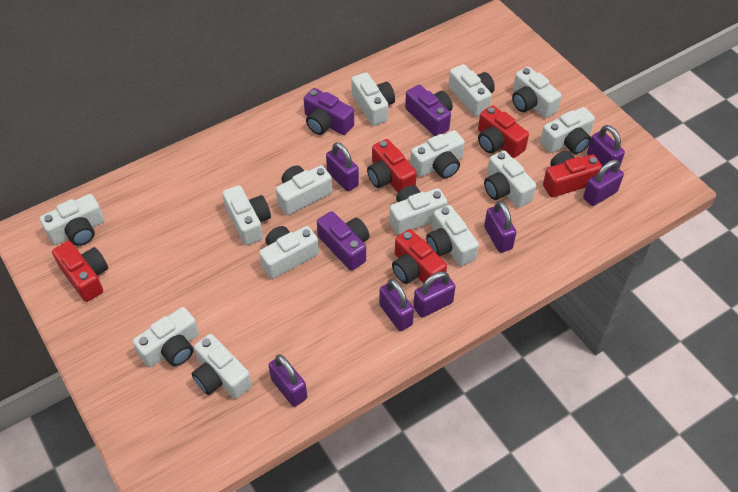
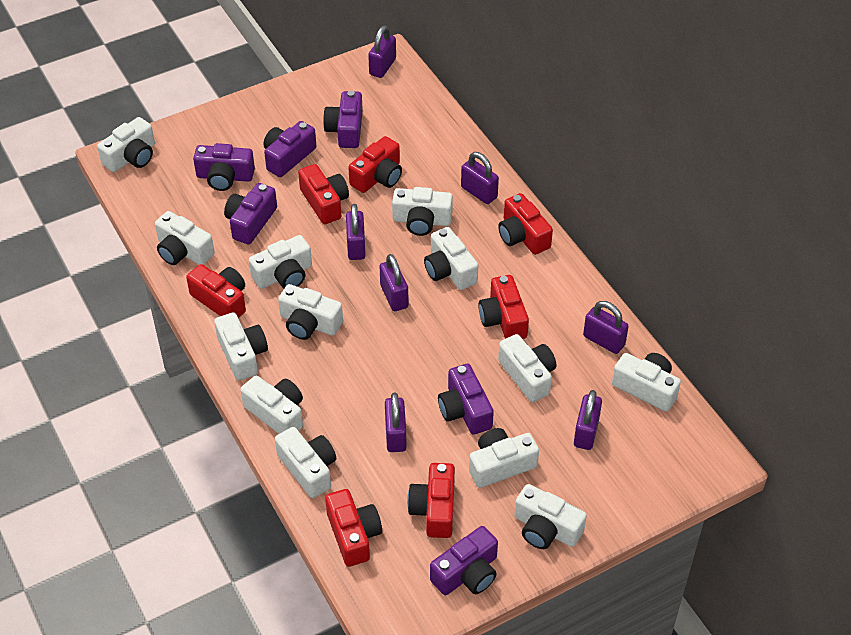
purple camera: [304,88,354,135] [317,211,369,271] [405,85,453,136] = 3 -> [193,143,255,191] [224,183,277,245] [264,121,316,177] [323,91,363,148] [430,526,498,595] [438,364,494,435] = 6
red camera: [52,241,108,302] [367,139,417,193] [392,229,447,284] [478,105,529,158] [543,151,602,197] = 5 -> [186,264,246,318] [298,164,349,224] [325,489,382,567] [348,136,402,193] [407,463,455,538] [479,275,529,339] [498,193,553,255] = 7
white camera: [40,194,104,246] [133,307,199,368] [192,334,252,399] [222,185,271,245] [259,226,319,279] [276,165,332,215] [351,72,395,126] [389,185,447,235] [410,130,465,179] [426,205,479,266] [448,64,495,117] [484,151,536,208] [512,67,562,118] [540,107,595,154] = 14 -> [97,117,155,172] [155,211,215,265] [214,312,268,381] [241,376,303,434] [249,235,312,289] [275,427,336,498] [278,284,343,340] [392,187,453,236] [424,227,478,290] [469,428,539,488] [498,334,556,402] [514,484,587,549] [612,353,681,412] = 13

